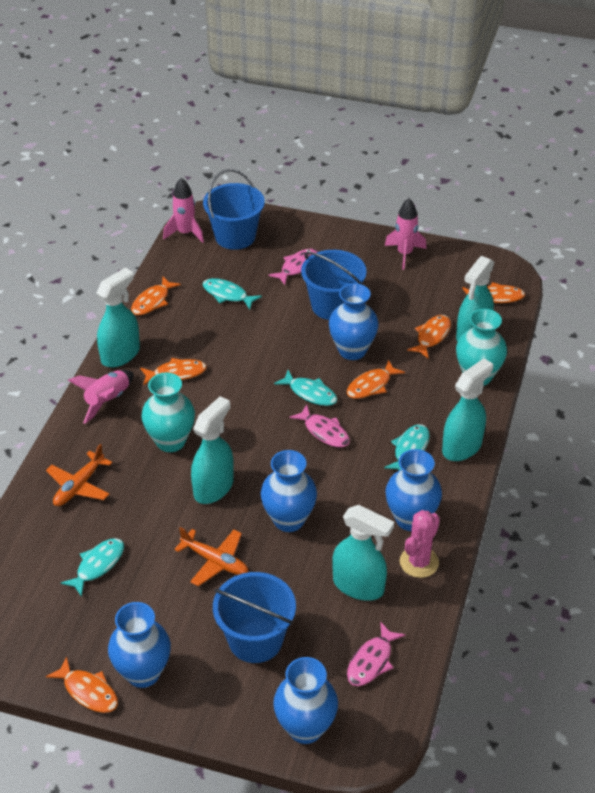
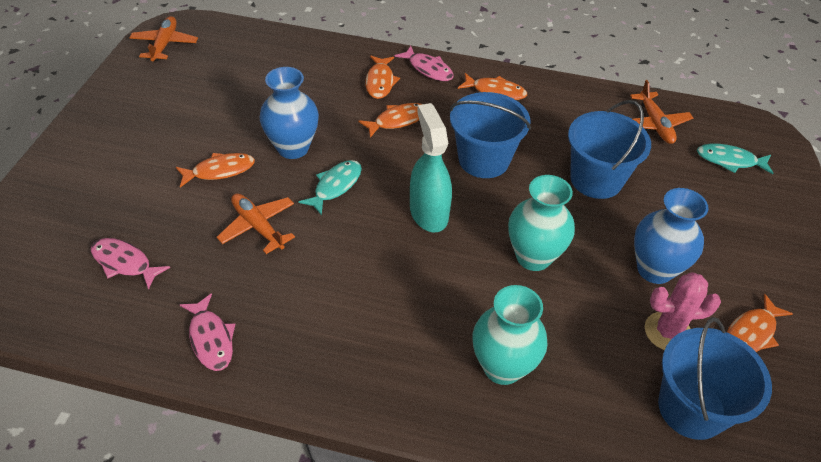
blue vase: [108,602,171,688] [261,450,317,532] [273,657,338,744] [329,283,379,360] [385,449,442,531] = 5 -> [259,67,319,159] [634,188,708,284] = 2
orange fish: [46,657,118,713] [131,277,181,315] [140,358,207,385] [347,360,405,399] [407,315,451,358] [462,282,525,303] = 6 -> [176,153,255,187] [358,103,422,138] [365,56,400,99] [458,73,527,100] [727,294,793,352] = 5
orange plane: [46,444,112,506] [174,527,248,586] = 2 -> [129,16,198,61] [217,193,295,254] [630,80,693,144] = 3
pink rocket: [68,370,133,424] [163,177,204,243] [385,198,427,269] = 3 -> none = 0
turquoise fish: [61,538,124,597] [203,278,262,309] [274,370,337,406] [384,424,430,470] = 4 -> [299,160,362,216] [697,143,773,174] = 2
turquoise spray bottle: [96,268,140,367] [191,396,234,504] [332,505,394,601] [442,358,493,461] [456,256,494,342] = 5 -> [410,103,452,232] = 1

